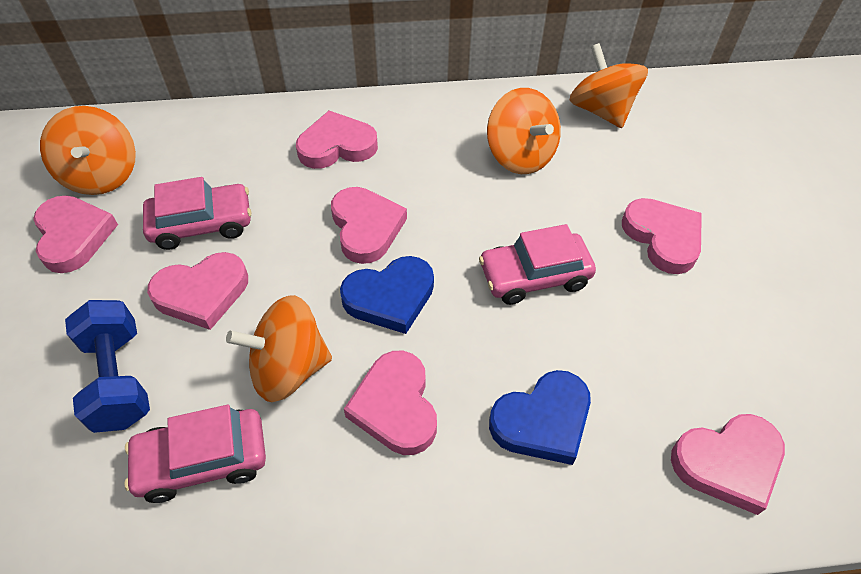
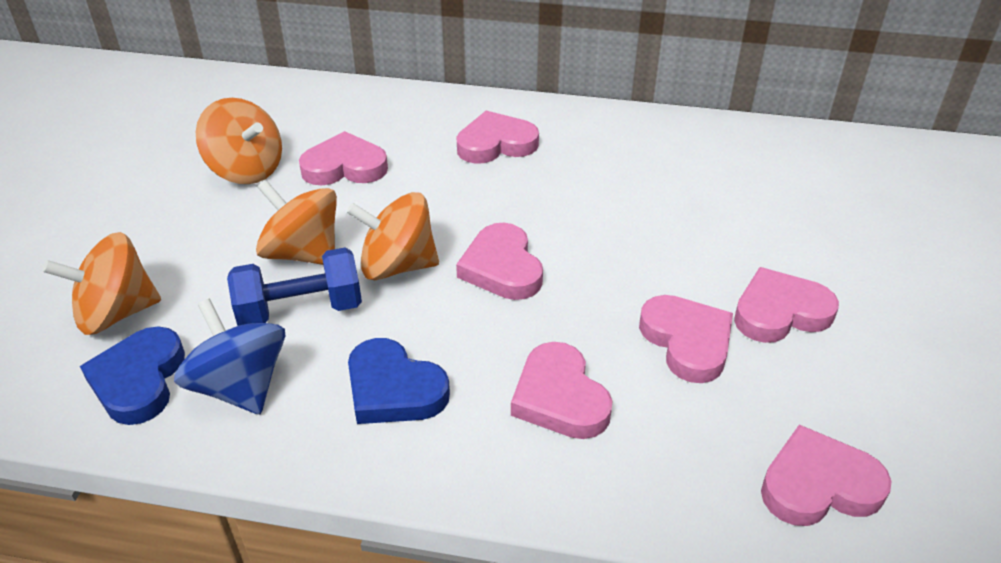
blue spinning top: none = 0 -> [174,299,285,414] = 1
pink car: [124,405,266,503] [143,177,251,250] [479,224,596,305] = 3 -> none = 0

